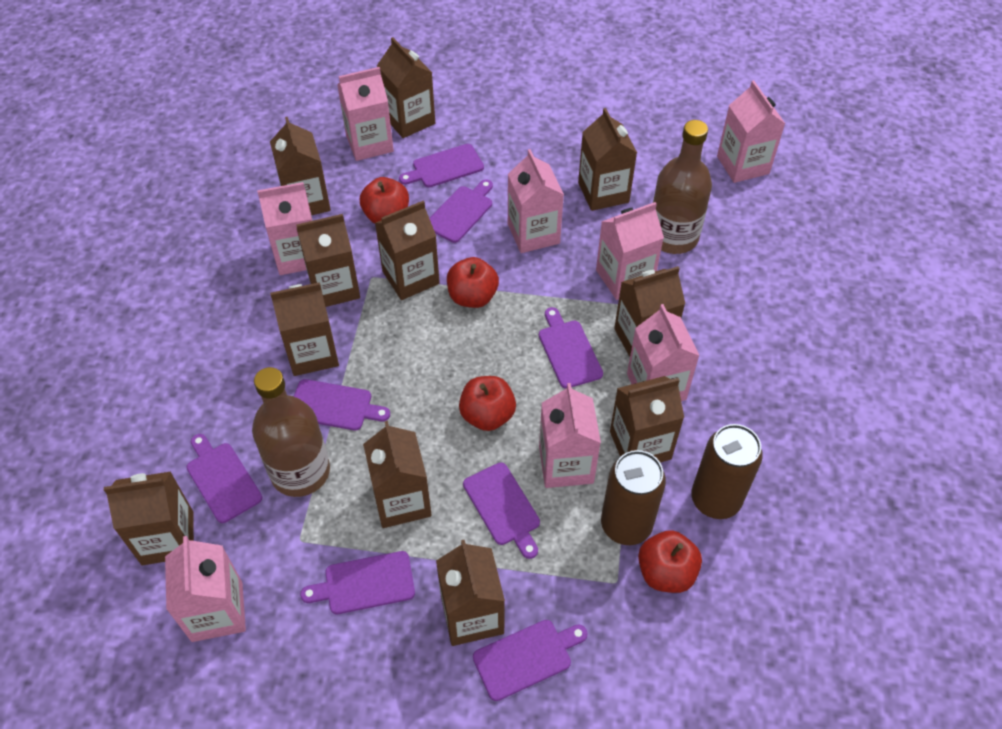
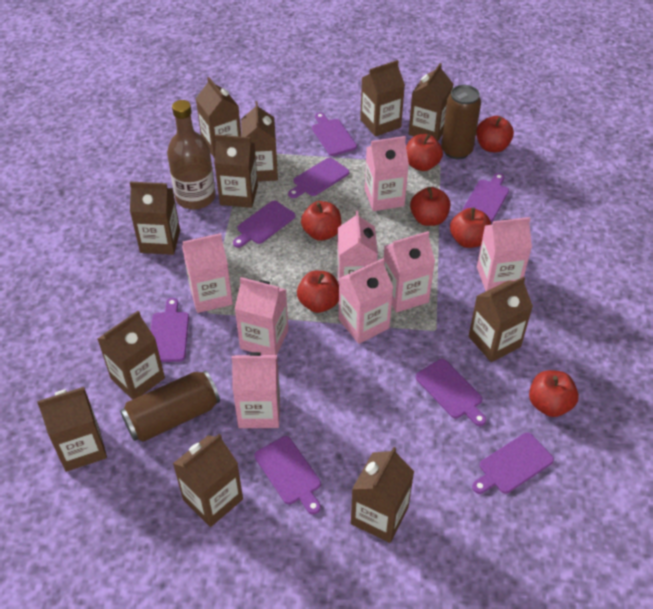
brown bottle: [252,367,330,497] [653,120,712,254] = 2 -> [167,100,215,209] = 1
red apple: [360,177,409,223] [447,257,499,308] [459,376,516,431] [638,530,702,593] = 4 -> [297,271,339,313] [301,201,341,241] [406,134,443,171] [410,187,450,226] [450,208,491,248] [476,116,514,152] [529,370,579,417] = 7

